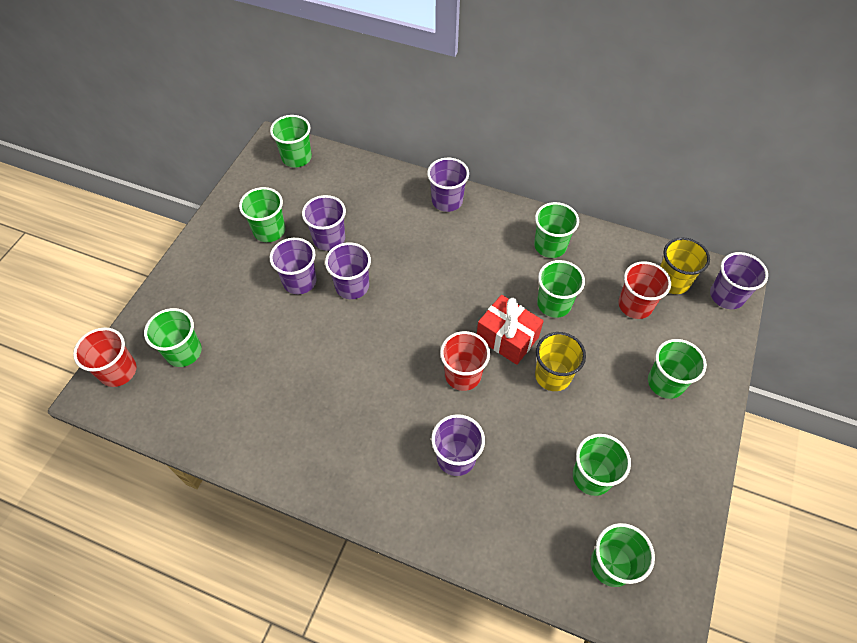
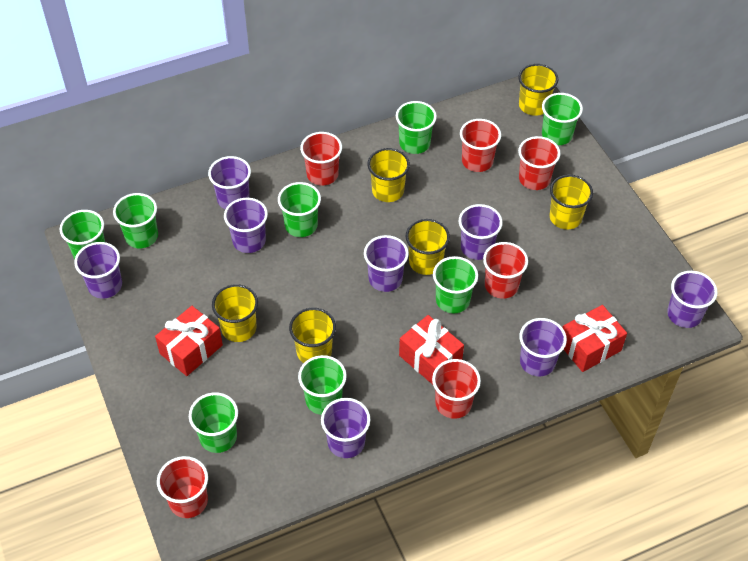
purple cup: [270,238,317,294] [302,195,346,251] [325,242,371,299] [427,158,469,212] [431,414,485,476] [710,252,768,309] = 6 -> [74,242,122,299] [208,156,251,209] [224,198,268,253] [321,398,370,458] [364,235,409,292] [459,204,503,260] [519,318,567,376] [667,271,717,328] = 8
red cup: [73,327,137,387] [440,331,490,391] [618,261,671,319] = 3 -> [157,456,208,518] [300,132,342,185] [432,359,481,419] [460,119,501,172] [483,242,528,299] [518,136,561,190] = 6
red gift: [477,295,544,365] = 1 -> [155,306,223,376] [399,315,464,385] [562,305,627,372] = 3
yellow cup: [535,332,586,391] [660,237,710,294] = 2 -> [212,284,258,342] [289,308,336,363] [368,148,410,202] [405,219,450,275] [518,64,558,116] [550,175,593,229] = 6

